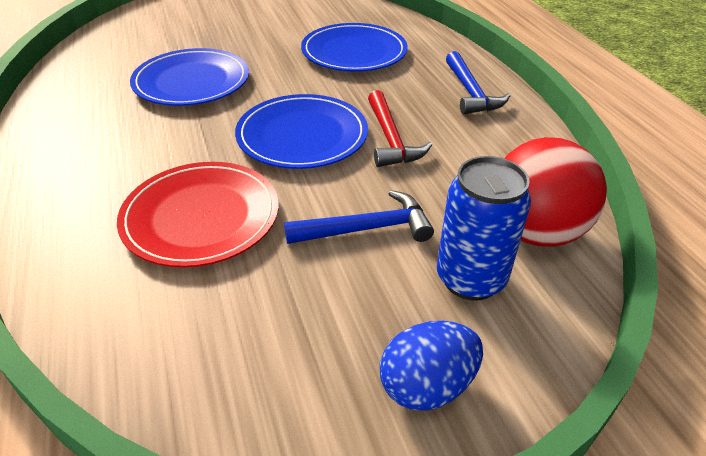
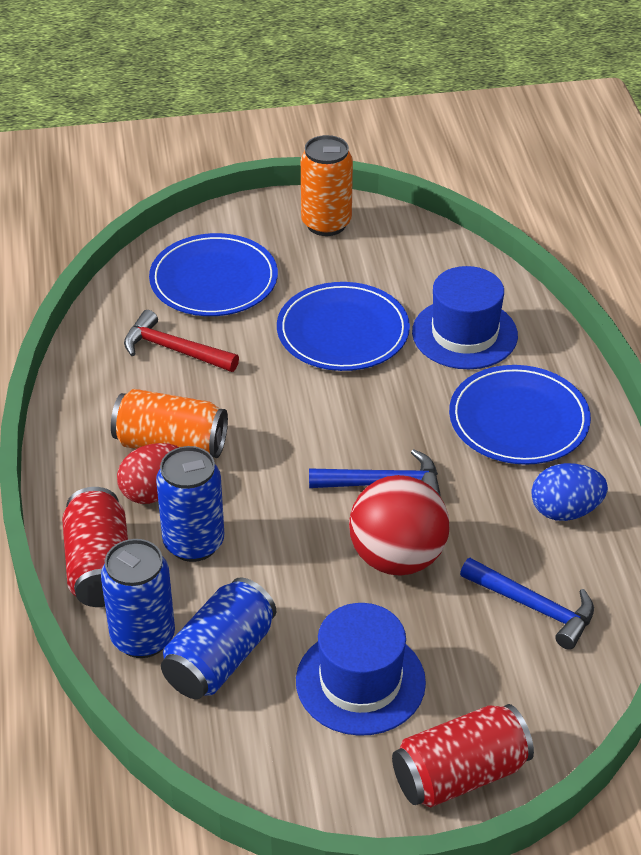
blue can: [437,156,531,301] = 1 -> [101,539,175,658] [156,446,224,562] [161,577,276,699] = 3
blue hat: none = 0 -> [296,603,426,736] [412,266,518,369] = 2
orange can: none = 0 -> [111,389,228,458] [301,135,353,236] = 2
red can: none = 0 -> [62,487,128,607] [392,704,534,808] = 2
red egg: none = 0 -> [117,443,179,504] = 1
red plate: [117,162,279,267] = 1 -> none = 0

